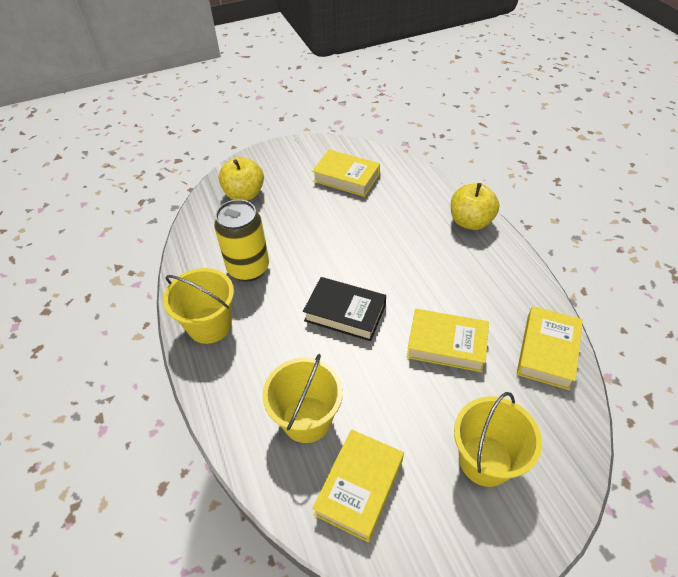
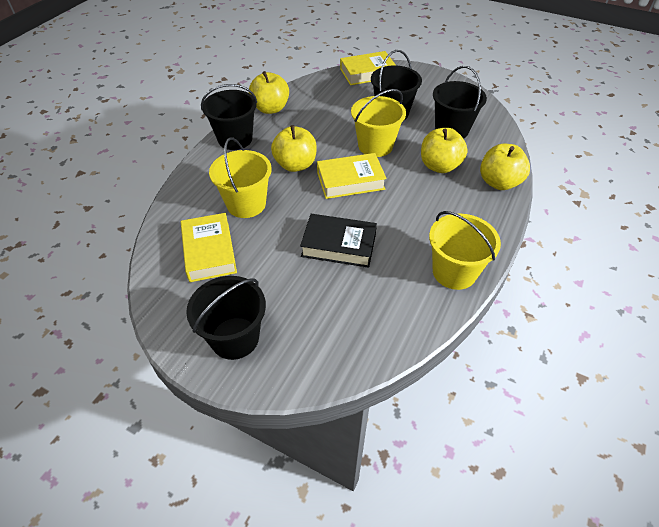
black bucket: none = 0 -> [186,276,266,360] [201,84,257,150] [371,50,422,120] [433,66,487,139] = 4
yellow apple: [219,157,264,201] [451,183,500,230] = 2 -> [249,71,289,114] [271,125,317,172] [421,128,468,173] [480,144,530,190] = 4
yellow book: [312,149,380,197] [312,429,404,542] [406,309,489,372] [517,306,583,390] = 4 -> [181,213,237,282] [317,153,387,199] [340,51,396,85] = 3
yellow can: [214,200,269,282] = 1 -> none = 0

